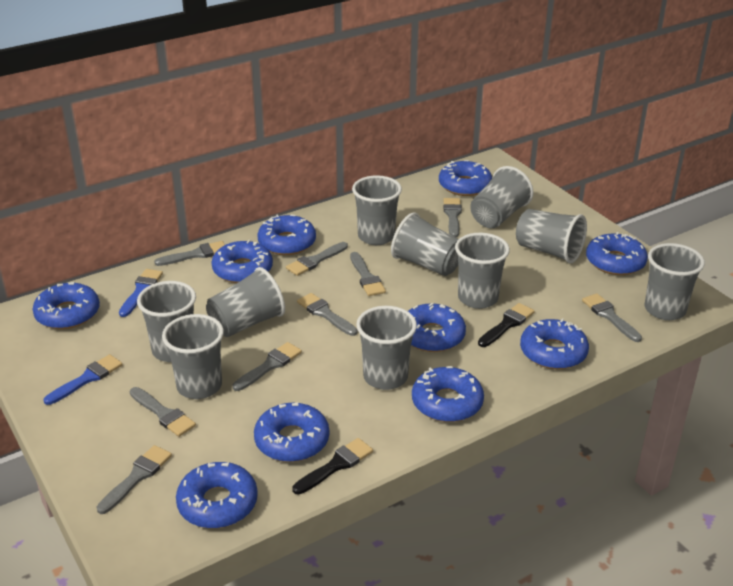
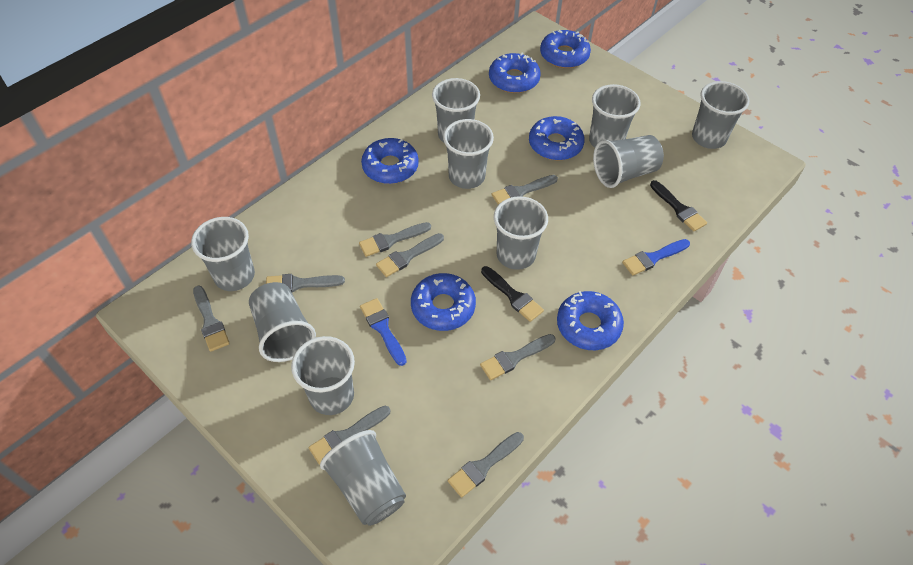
blue donut: [33,282,100,329] [176,462,258,528] [211,240,273,283] [254,402,329,462] [258,214,316,255] [408,303,466,352] [412,366,484,422] [439,160,492,196] [520,318,589,369] [586,232,648,275] = 10 -> [361,138,419,184] [411,273,476,331] [489,53,541,93] [529,116,584,161] [540,30,591,68] [557,291,624,350] = 6
grey brush: [97,445,172,514] [130,387,196,437] [154,241,225,266] [232,342,302,391] [286,242,348,276] [297,293,357,336] [350,252,386,296] [443,198,462,237] [582,293,642,342] = 9 -> [193,285,230,352] [266,274,345,293] [309,406,391,465] [359,222,431,257] [376,233,444,277] [448,432,524,498] [480,334,555,380] [492,175,558,205] = 8

